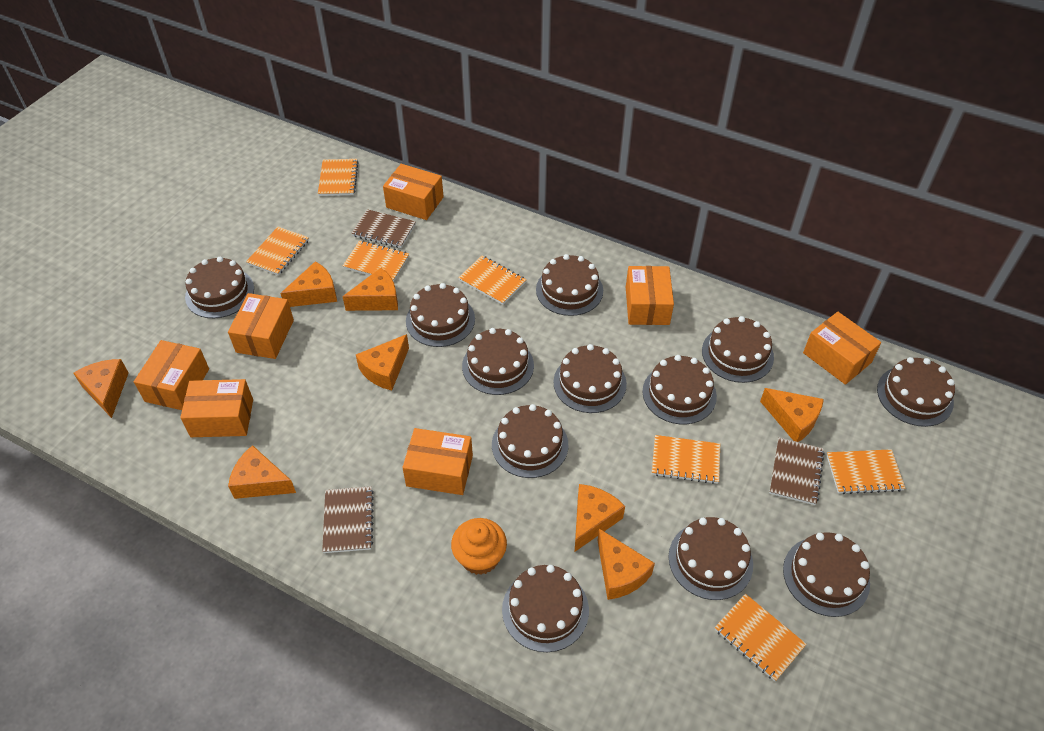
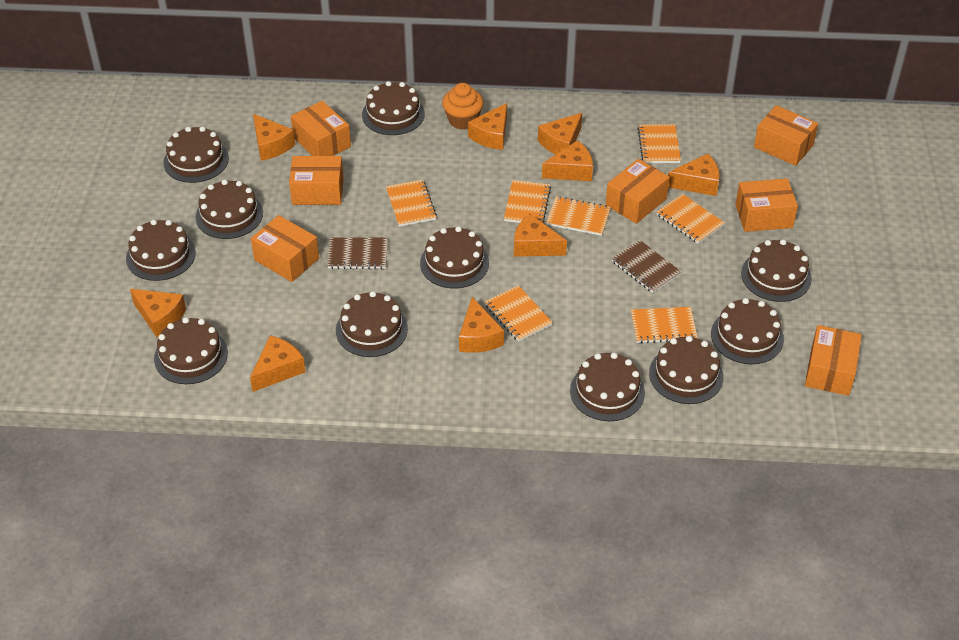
brown cake: [185,257,254,318] [406,283,475,347] [462,328,534,395] [492,404,568,478] [502,565,589,652] [536,254,603,316] [553,344,627,413] [642,355,717,424] [669,517,753,600] [702,316,774,383] [783,532,870,617] [877,357,955,427] = 12 -> [126,220,196,281] [154,317,228,384] [163,126,229,183] [196,180,263,239] [336,291,408,357] [362,81,425,135] [420,226,489,288] [570,353,645,421] [649,336,724,404] [711,298,784,364] [741,239,812,302] = 11
brown notebook: [322,486,374,553] [351,209,416,248] [769,437,825,505] = 3 -> [327,237,388,269] [612,240,681,293] = 2
orange cheese: [73,359,129,418] [228,445,296,499] [280,261,337,307] [342,268,398,311] [356,334,409,390] [575,484,625,551] [597,529,655,600] [760,388,824,442] = 8 -> [130,289,186,337] [250,335,305,392] [253,114,295,161] [459,297,504,353] [468,103,507,150] [514,214,567,257] [538,113,582,154] [542,140,593,181] [668,154,720,196] = 9

